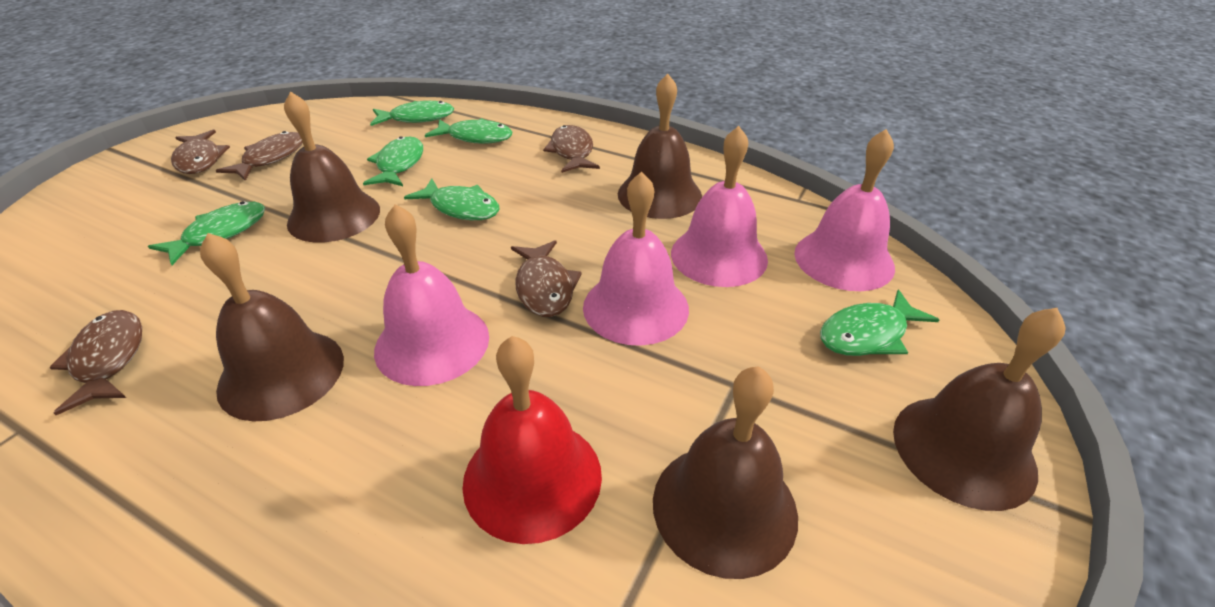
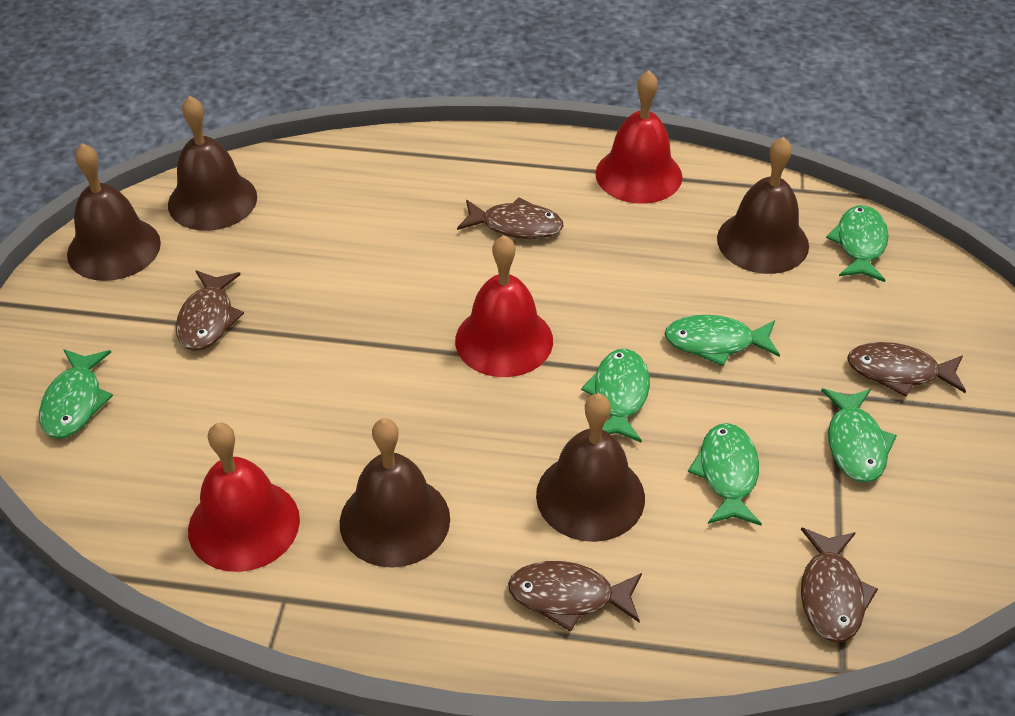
pink bell: [374,204,489,386] [583,171,689,346] [671,126,768,287] [794,129,895,291] = 4 -> none = 0
red bell: [462,336,602,544] = 1 -> [188,423,300,572] [455,235,553,377] [595,70,682,204] = 3

